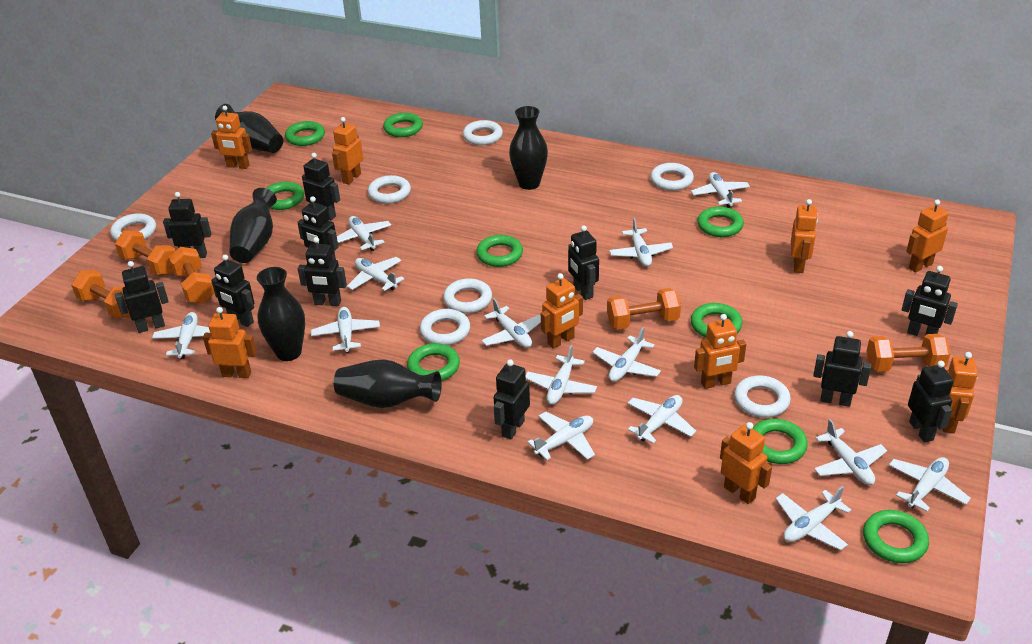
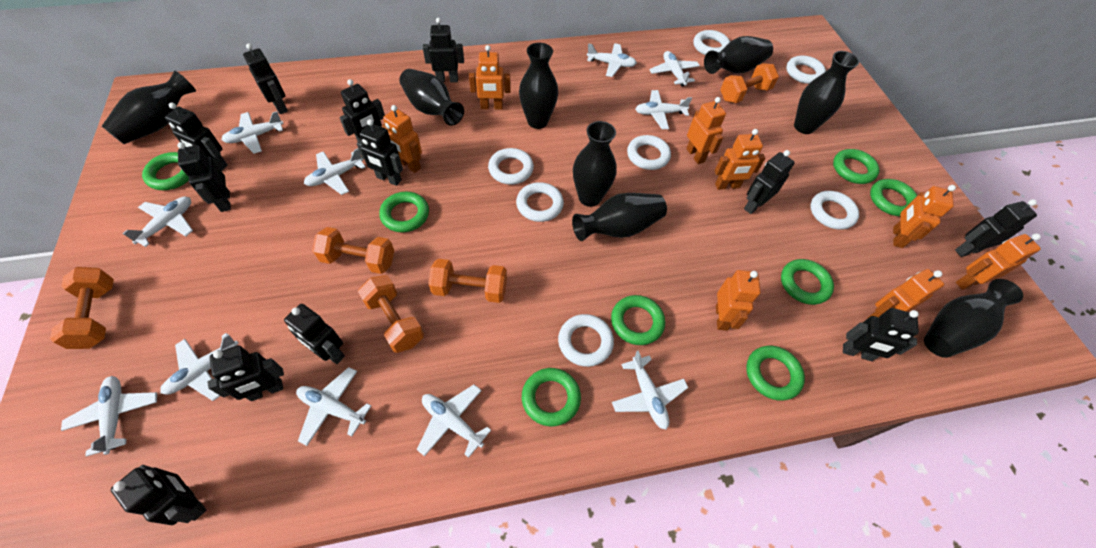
black robot: [115,261,169,333] [163,192,211,258] [211,255,254,327] [297,196,338,260] [298,237,347,306] [302,153,340,220] [494,359,530,439] [568,225,599,300] [813,331,871,407] [902,266,958,336] [908,361,954,442] = 11 -> [111,465,206,525] [165,102,228,171] [177,142,231,212] [208,345,284,401] [243,43,288,114] [284,304,345,364] [339,79,385,141] [357,119,403,186] [423,18,464,83] [744,150,795,214] [843,308,919,361] [955,199,1037,257] = 12
black vase: [215,104,283,153] [230,188,277,263] [257,267,305,361] [334,359,442,408] [509,106,548,190] = 5 -> [102,70,196,144] [399,69,464,126] [519,43,558,129] [572,193,667,241] [573,121,617,207] [704,36,773,74] [794,51,859,134] [924,279,1023,358] = 8
green ring: [267,182,304,210] [285,121,325,146] [383,113,423,137] [407,343,460,381] [476,235,523,267] [691,303,742,338] [697,207,744,237] [752,419,808,464] [863,510,929,563] = 9 -> [142,152,189,190] [379,192,429,232] [522,368,581,426] [611,295,665,345] [746,346,805,401] [781,259,834,305] [833,149,880,184] [870,179,917,216] = 8
orange robot: [203,307,257,378] [211,106,252,169] [332,117,363,185] [541,273,583,349] [694,314,746,389] [720,422,772,504] [791,199,818,273] [906,199,948,273] [943,352,978,433] = 9 -> [382,105,422,173] [469,45,511,110] [686,97,726,164] [715,129,765,190] [716,270,761,331] [868,269,944,318] [893,185,956,248] [956,233,1041,290] = 8
white plane: [152,312,210,359] [311,307,380,353] [337,216,391,251] [347,257,404,291] [481,298,541,348] [526,345,597,405] [528,412,595,460] [593,327,661,382] [609,218,673,267] [627,395,696,444] [691,172,750,208] [776,486,851,551] [814,419,887,485] [889,457,971,512] = 14 -> [61,376,157,457] [122,197,193,247] [160,333,239,401] [222,111,284,154] [296,367,371,446] [304,148,366,195] [417,385,491,458] [587,43,637,77] [612,350,688,430] [636,90,692,129] [649,51,700,87] = 11

